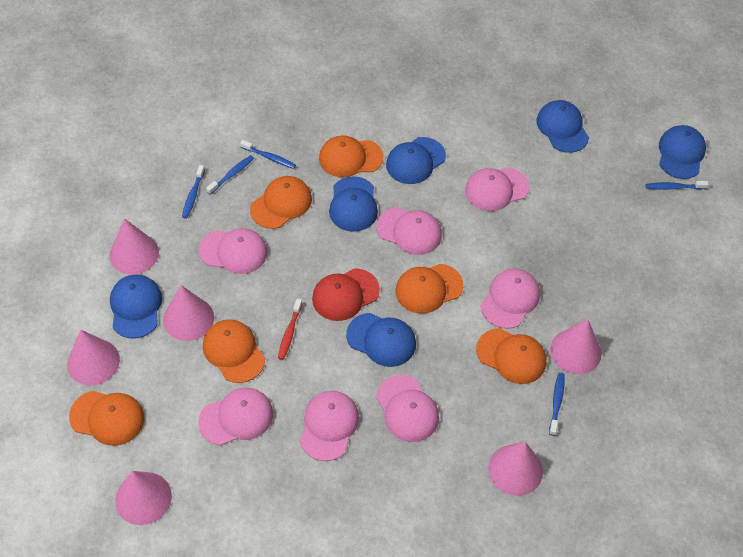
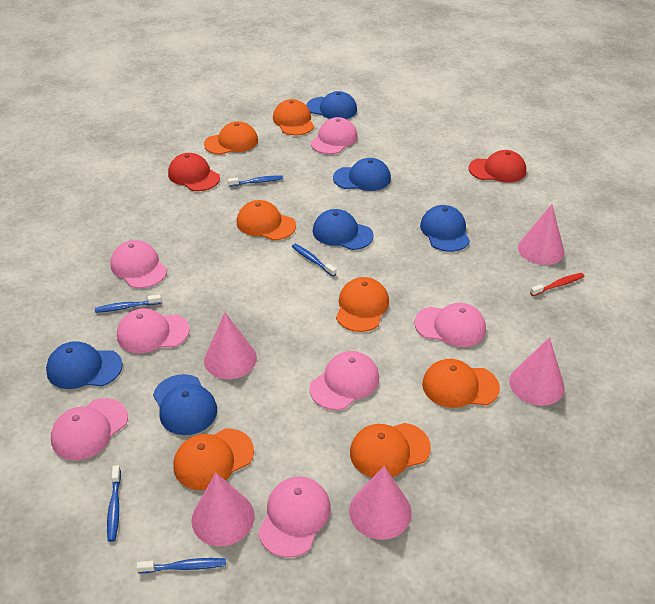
orange cap: [69,391,144,446] [203,319,265,383] [250,176,312,229] [319,135,384,177] [395,264,463,314] [476,328,546,384] = 6 -> [173,428,254,490] [204,121,258,155] [237,200,296,240] [273,99,314,135] [336,277,389,332] [350,423,431,478] [422,359,500,408] = 7
pink cone: [67,330,120,385] [110,218,159,274] [115,471,172,525] [163,285,214,341] [488,442,543,496] [550,319,602,374] = 6 -> [191,472,255,546] [204,312,257,379] [349,466,412,540] [509,337,565,406] [518,204,565,265] = 5
red cap: [312,268,380,321] = 1 -> [168,153,220,191] [469,150,526,183] = 2

